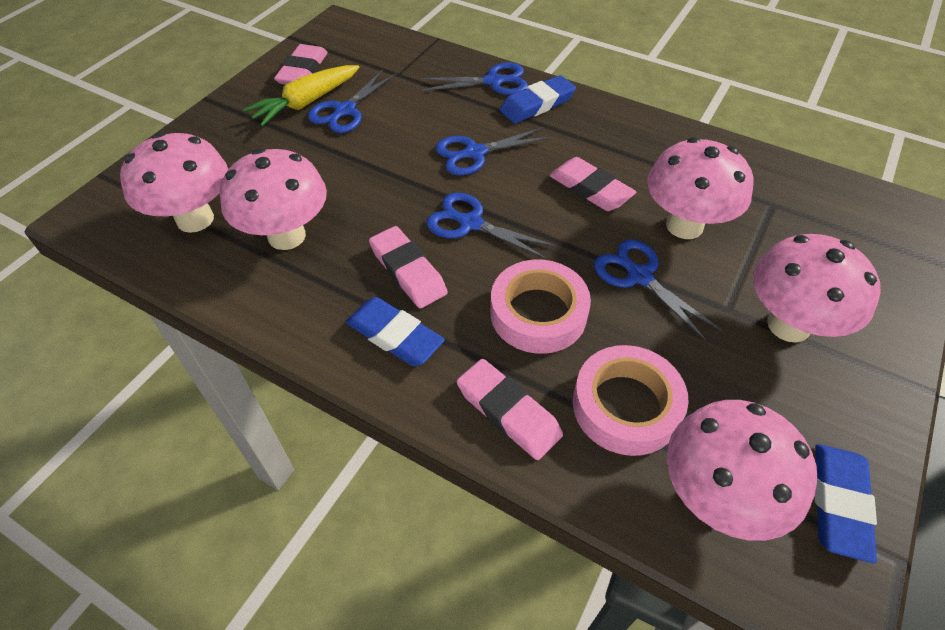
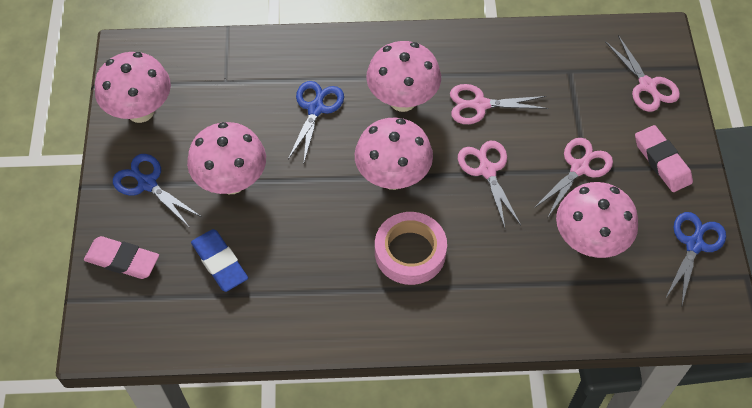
blue eraser: [345,297,445,366] [500,75,576,123] [815,444,877,564] = 3 -> [191,229,248,292] = 1
blue scissors: [308,70,396,133] [421,63,528,95] [426,193,556,259] [435,127,552,175] [594,239,722,342] = 5 -> [113,154,202,228] [288,81,344,162] [665,212,726,305] = 3
pink eraser: [274,44,328,85] [369,226,448,308] [457,359,563,460] [549,157,636,211] = 4 -> [84,236,159,279] [635,125,693,192] = 2
pink scissors: none = 0 -> [450,84,548,124] [458,141,521,228] [533,138,613,217] [605,35,680,112] = 4
pink tape: [490,260,591,354] [573,345,689,456] = 2 -> [375,212,447,285] = 1
yellow carrot: [243,65,360,126] = 1 -> none = 0

